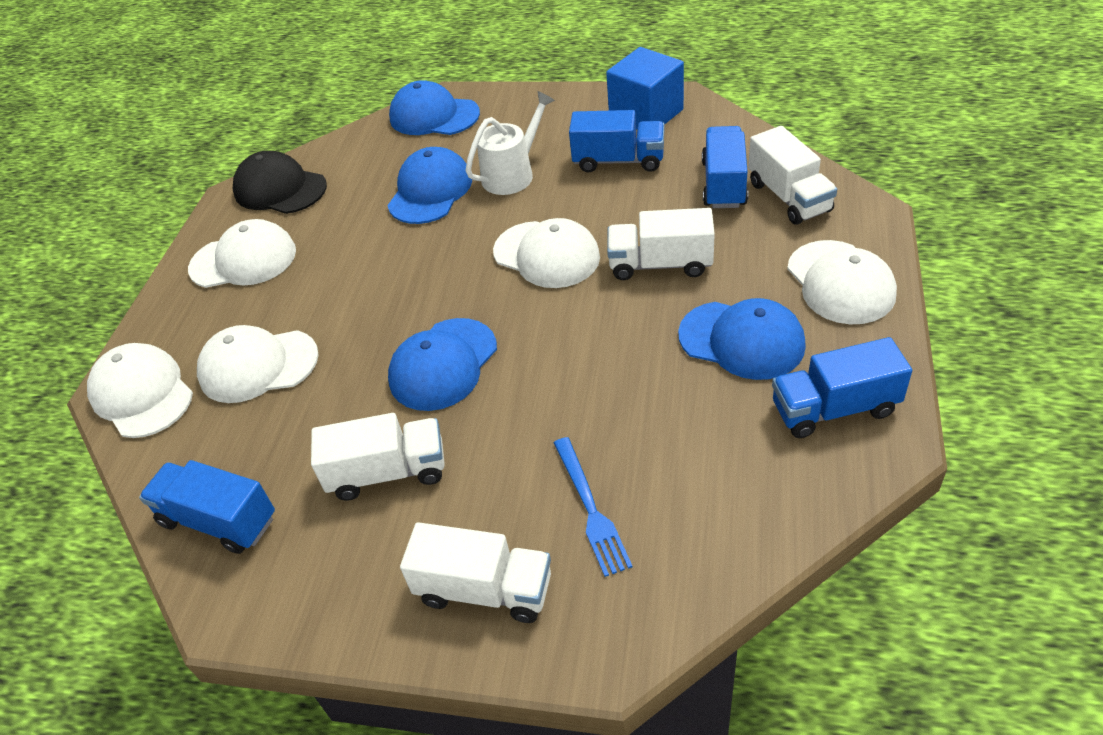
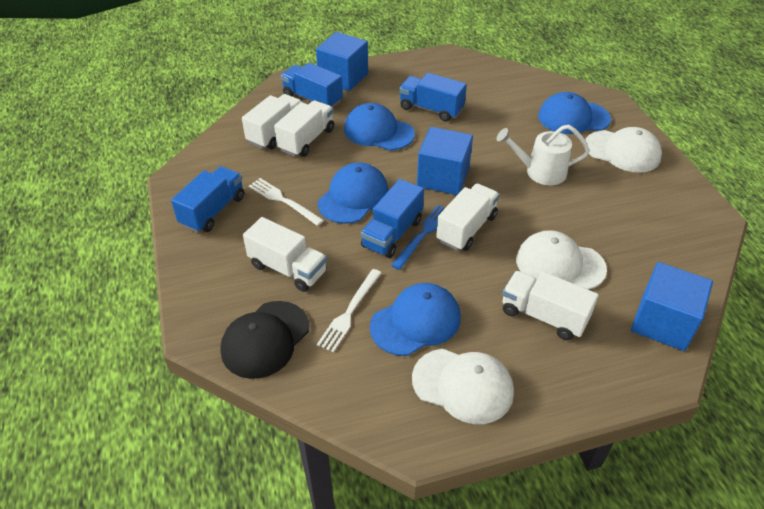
blue cube: [606,47,684,129] = 1 -> [316,32,368,91] [417,127,473,195] [631,262,713,351] = 3
white cap: [87,343,193,438] [188,219,296,288] [197,325,319,403] [493,218,600,288] [787,240,897,324] = 5 -> [412,349,514,424] [516,230,607,290] [585,127,662,173] = 3
white fork: none = 0 -> [249,178,324,226] [317,269,381,352] = 2
white truck: [311,413,445,501] [400,522,551,623] [607,208,715,280] [748,126,837,225] = 4 -> [242,94,303,149] [243,217,327,292] [274,100,334,157] [436,184,500,251] [502,271,598,340] = 5

